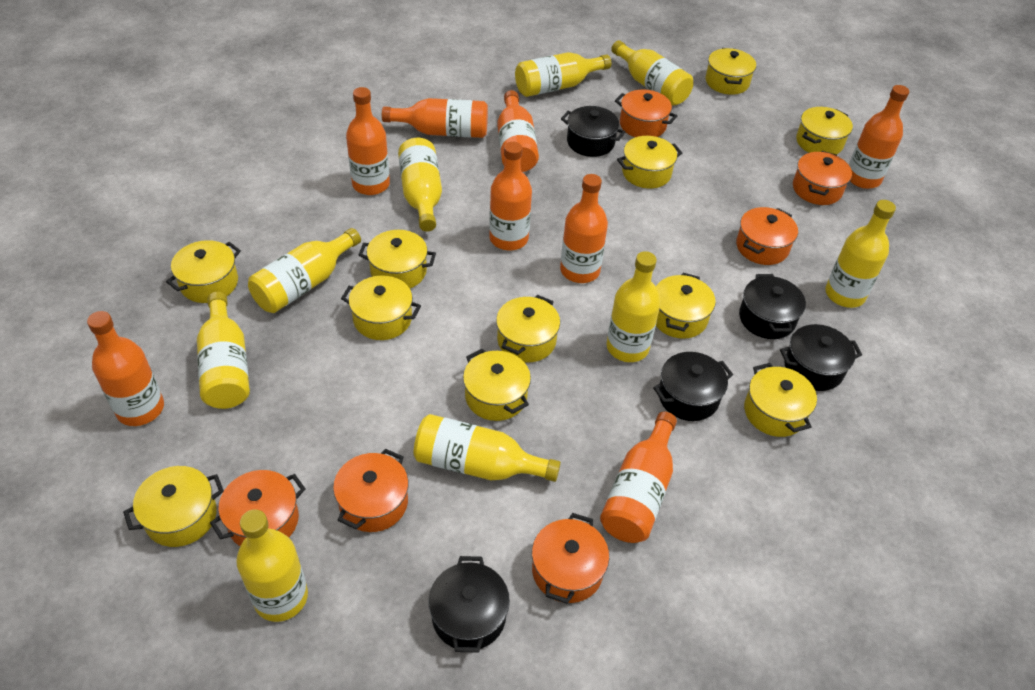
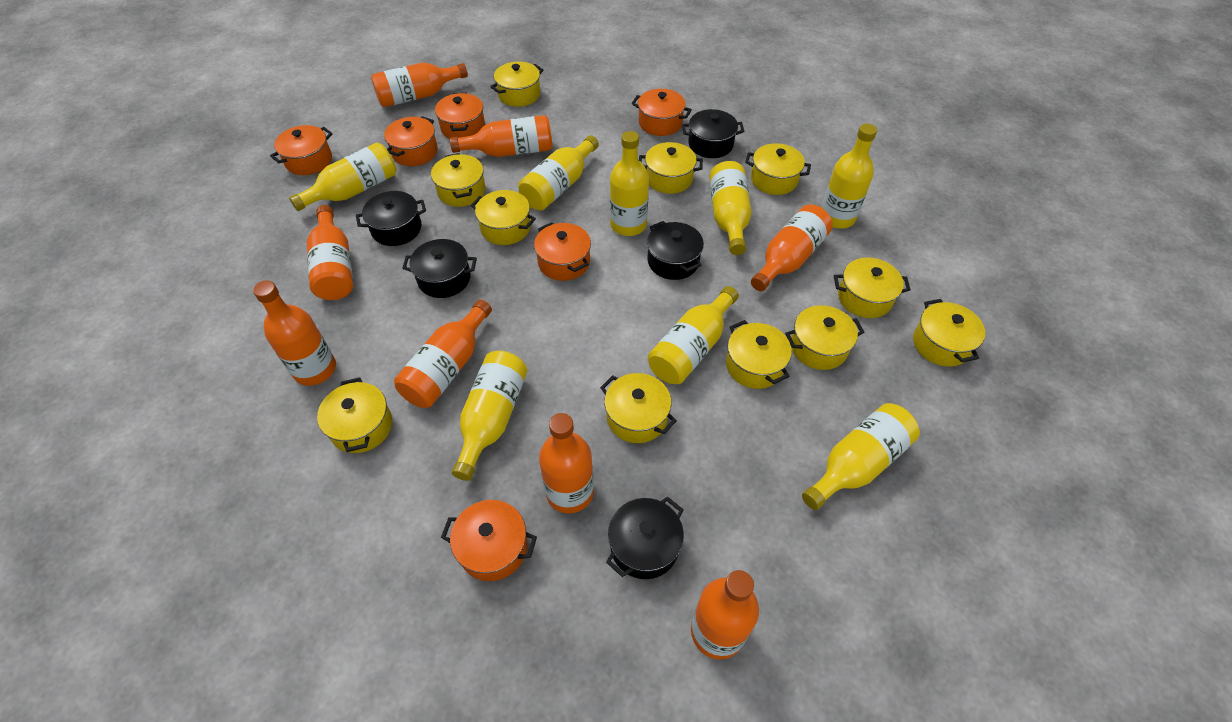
yellow bottle: [197,292,250,409] [236,509,308,622] [248,228,361,313] [398,138,442,232] [414,414,561,482] [515,52,611,97] [607,251,661,362] [611,40,693,106] [825,200,896,308] = 9 -> [289,142,396,211] [452,351,527,481] [518,135,599,211] [610,131,649,236] [648,286,739,384] [709,161,752,255] [802,403,920,510] [821,124,877,229] = 8

